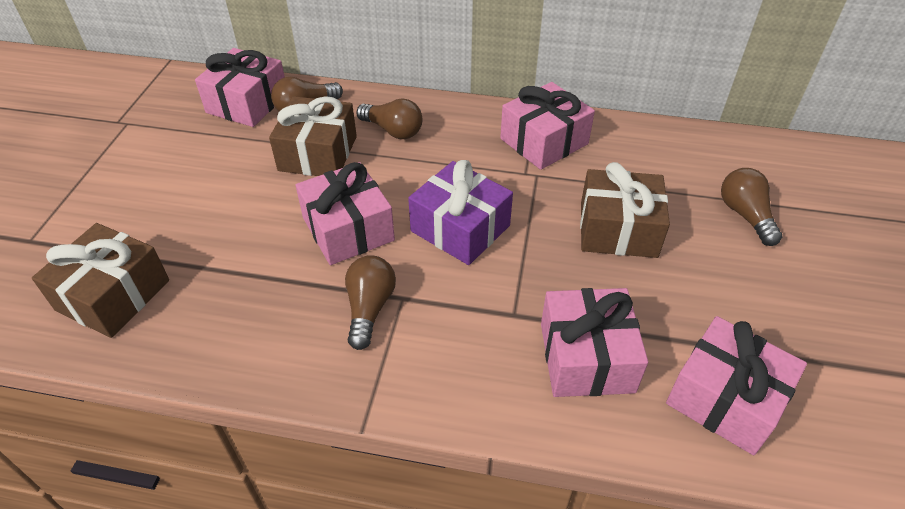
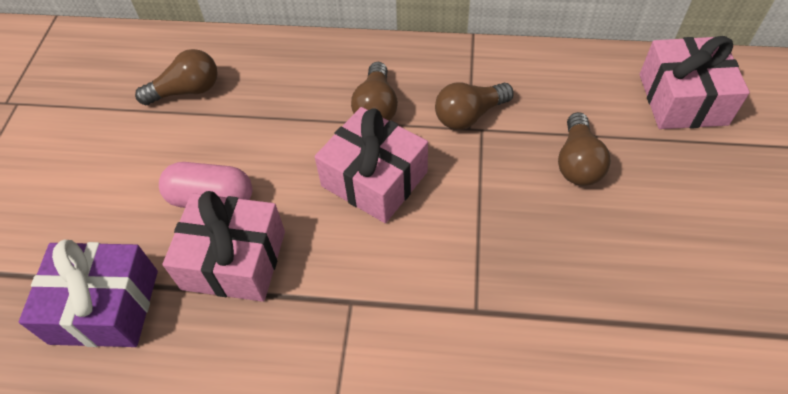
brown gift: [32,223,169,338] [269,96,357,176] [580,162,670,258] = 3 -> none = 0
pink capsule: none = 0 -> [159,162,252,208] = 1
pink gift: [195,48,285,127] [296,162,395,265] [500,82,595,170] [541,288,648,397] [666,316,807,455] = 5 -> [163,191,285,302] [315,107,428,223] [640,36,750,129] = 3

